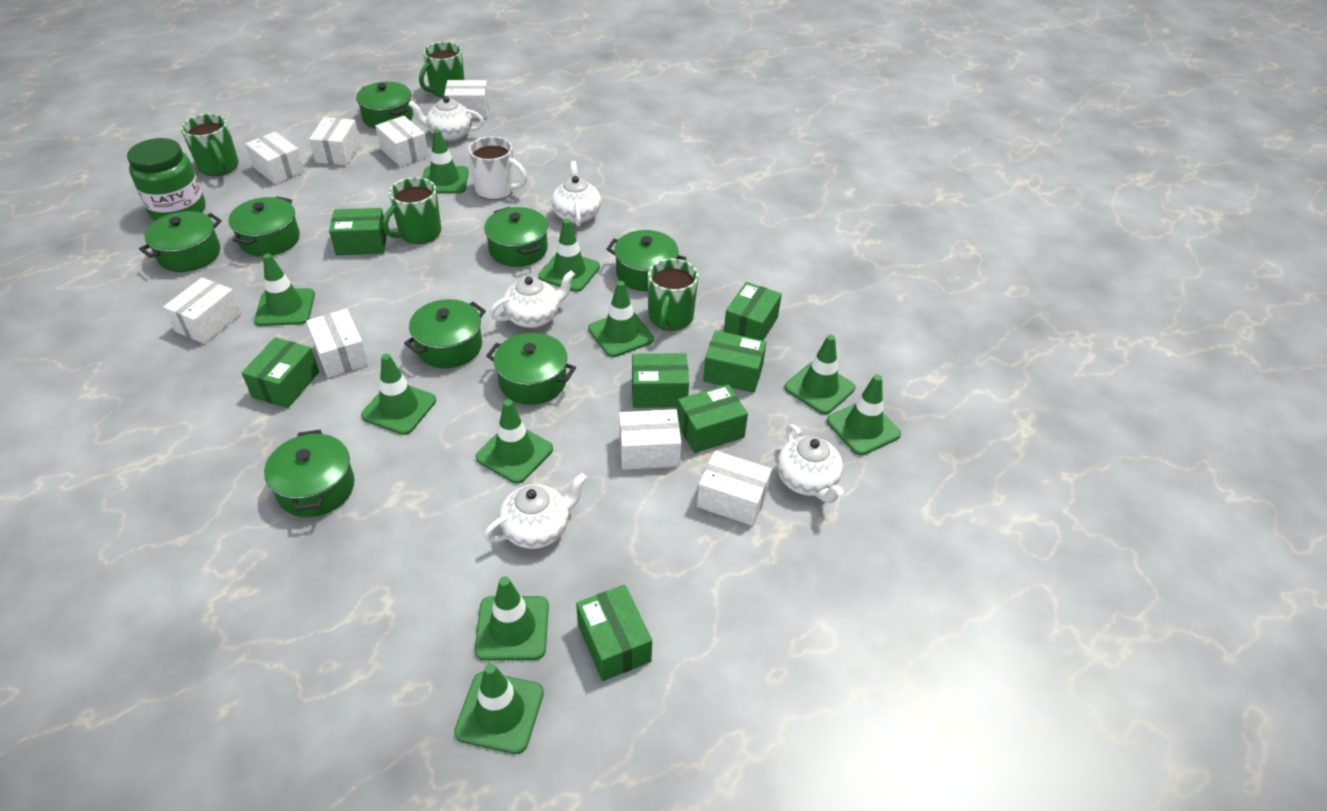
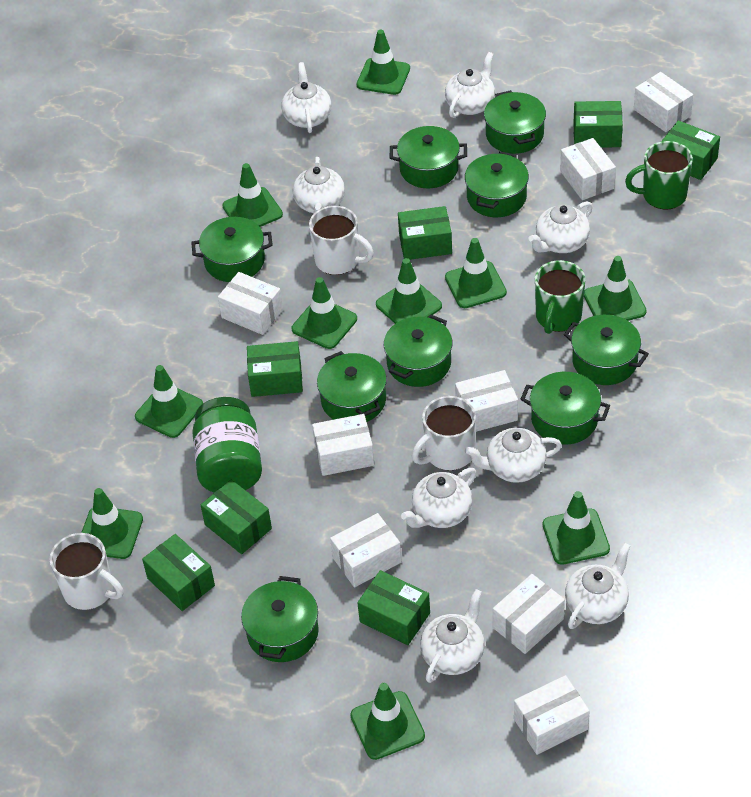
green mug: [181,114,239,176] [383,177,441,244] [419,42,465,98] [648,259,699,331] = 4 -> [535,260,586,334] [625,141,693,210] = 2
green pot: [139,211,222,272] [229,196,300,257] [264,430,355,517] [356,82,413,129] [404,299,486,368] [484,207,548,267] [486,333,576,405] [606,230,686,291] = 8 -> [191,217,273,282] [241,576,319,662] [317,351,387,422] [384,314,453,387] [390,126,467,188] [465,151,529,217] [484,90,546,154] [520,372,610,444] [564,315,649,385] = 9
white mug: [468,136,527,200] = 1 -> [49,533,123,610] [309,206,374,275] [412,396,476,470] = 3
white teapot: [408,96,484,141] [484,473,587,549] [490,270,575,328] [552,161,601,227] [777,424,844,503] = 5 -> [281,62,331,133] [293,157,345,213] [401,468,476,528] [420,589,485,683] [445,52,495,118] [465,428,562,483] [528,201,593,253] [565,543,631,629] = 8

